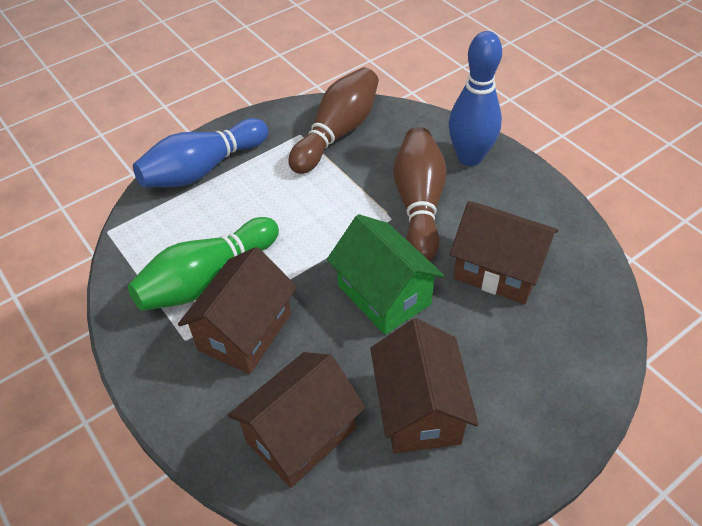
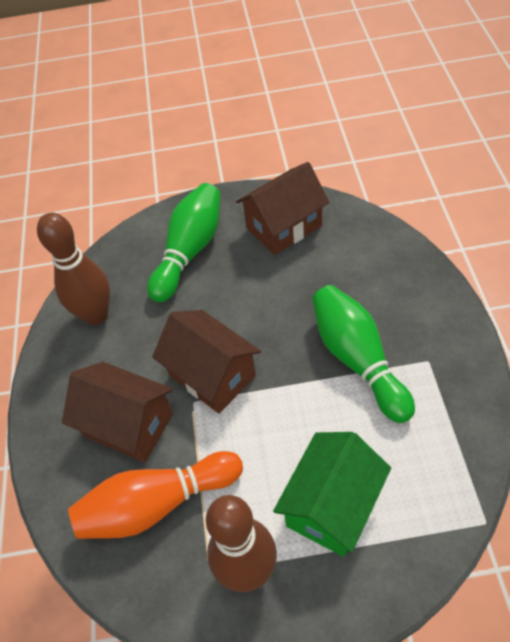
blue bowling pin: [133,118,268,188] [448,31,502,166] = 2 -> none = 0
brown house: [178,247,297,374] [228,352,366,488] [370,318,479,453] [450,201,558,304] = 4 -> [62,362,173,462] [152,310,261,414] [236,162,329,255] = 3
green bowling pin: [128,217,279,311] = 1 -> [147,183,220,302] [312,285,415,423] = 2
orange bowling pin: none = 0 -> [68,451,243,539] = 1

